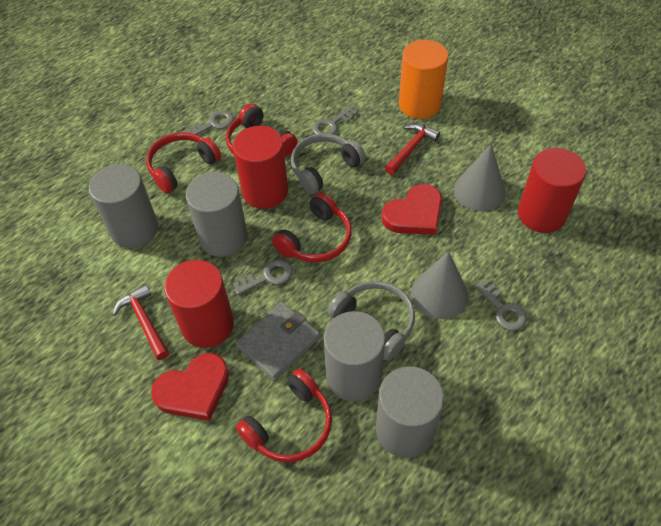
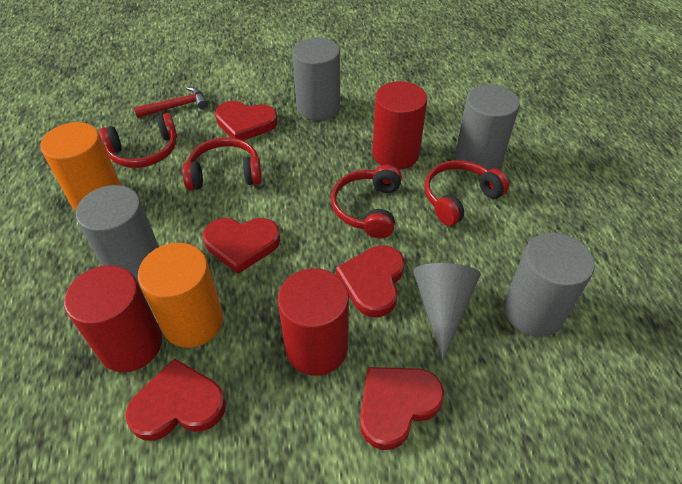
grey cone: [411,251,468,319] [454,144,506,211] = 2 -> [413,263,481,360] = 1
grey headphones: [291,134,366,195] [327,281,415,361] = 2 -> none = 0
grey key: [184,111,234,135] [233,260,292,295] [312,106,358,135] [475,280,527,330] = 4 -> none = 0
grey wallet: [235,302,320,381] = 1 -> none = 0
orange cylinder: [399,40,448,119] = 1 -> [41,122,121,211] [138,243,223,348] = 2
red hammer: [112,284,169,360] [385,123,440,175] = 2 -> [134,87,208,118] = 1
red heart: [151,353,229,421] [382,184,442,235] = 2 -> [125,358,226,441] [203,218,280,274] [215,101,278,141] [336,245,404,317] [360,367,444,450] = 5

